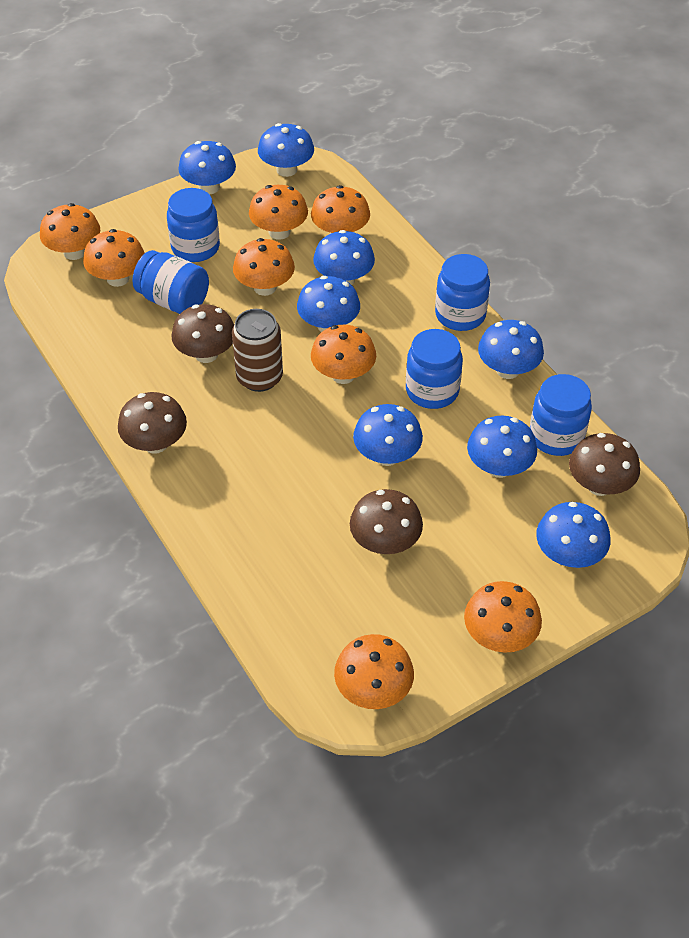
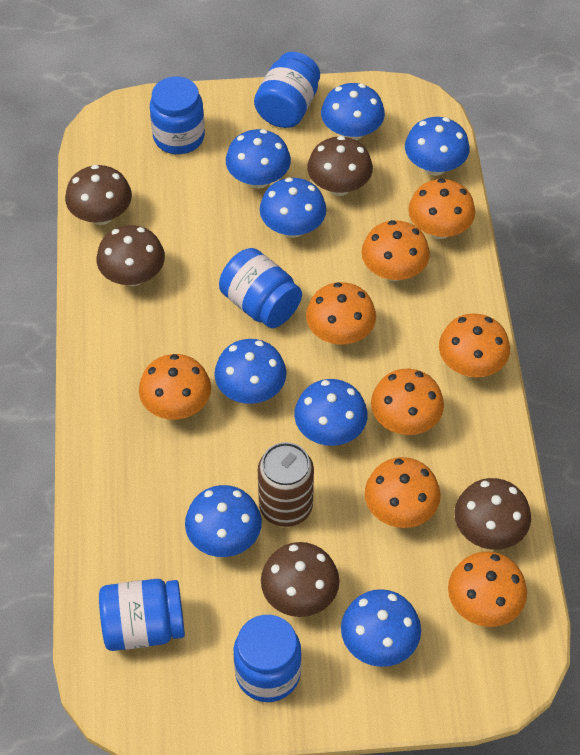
brown mushroom: [118,392,187,454] [172,304,234,363] [350,489,423,554] [569,433,640,496] = 4 -> [65,165,132,225] [97,225,165,286] [261,542,340,617] [307,136,373,196] [454,478,531,550] = 5

